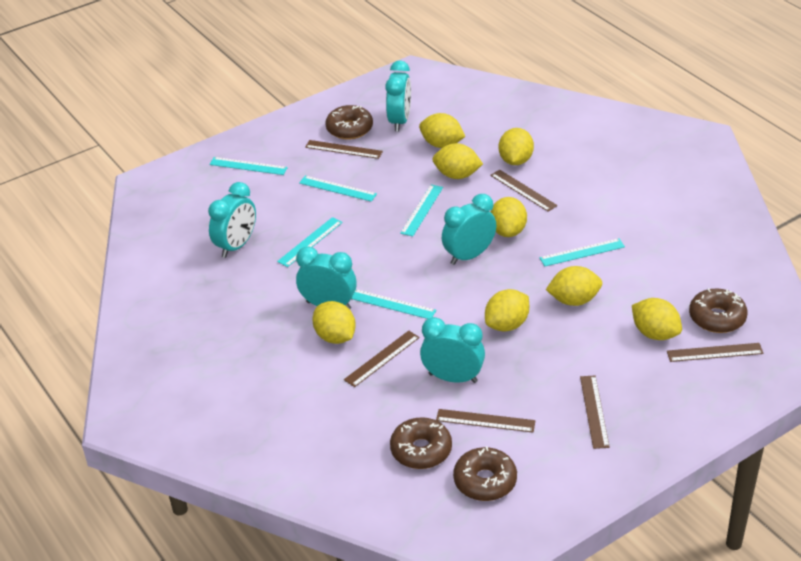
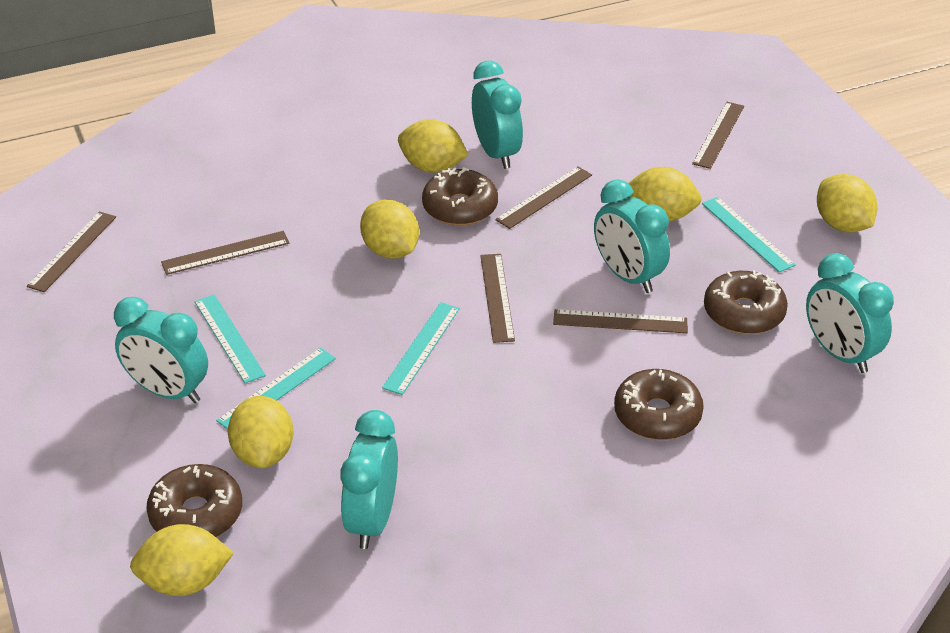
turquoise ruler: [209,157,288,175] [277,217,343,267] [299,176,377,202] [351,289,436,319] [400,184,443,236] [539,238,625,266] = 6 -> [195,295,266,384] [216,348,336,430] [382,302,460,395] [702,197,796,272] = 4
yellow lemon: [312,301,356,344] [419,113,465,148] [432,143,483,179] [485,289,529,332] [490,197,527,237] [499,128,534,165] [546,266,602,306] [632,298,682,340] = 8 -> [130,524,234,596] [228,396,293,468] [360,199,419,259] [398,119,468,173] [628,167,702,221] [817,174,877,233] = 6

